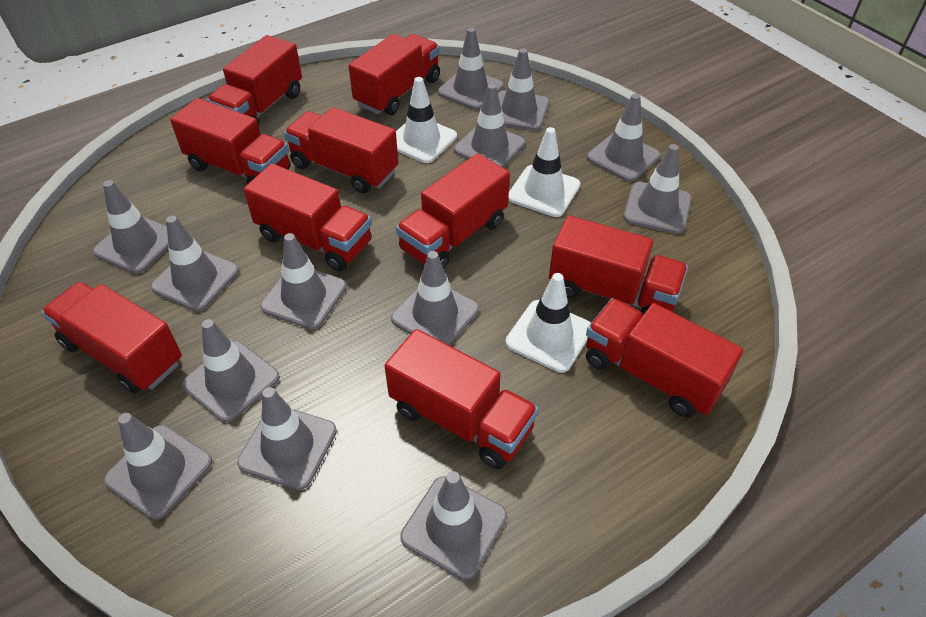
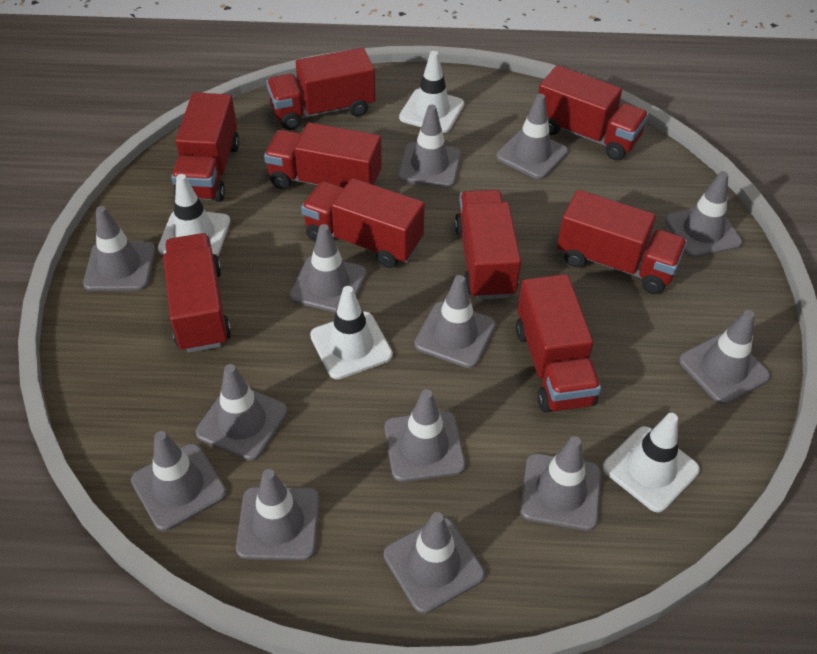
red truck: [42,282,182,394] [170,98,291,184] [207,35,302,126] [244,163,372,271] [284,107,398,193] [349,34,440,115] [384,329,539,469] [396,153,510,269] [549,215,688,315] [586,298,743,417] = 10 -> [163,233,231,353] [171,92,239,202] [264,122,382,189] [266,48,375,130] [301,178,425,268] [455,190,521,300] [516,274,601,413] [538,65,649,160] [557,190,687,294] = 9
white traffic cone: [396,77,457,163] [505,273,591,373] [508,127,580,217] = 3 -> [158,174,230,257] [310,286,393,379] [399,51,464,133] [603,413,700,512] = 4

